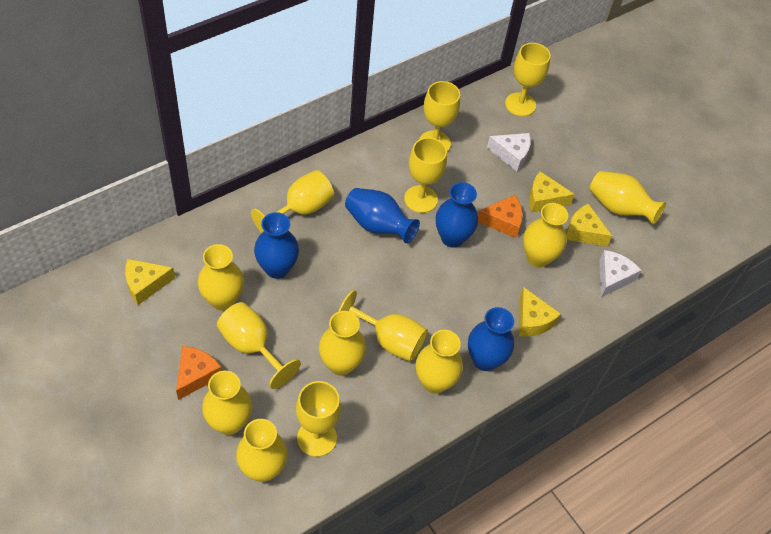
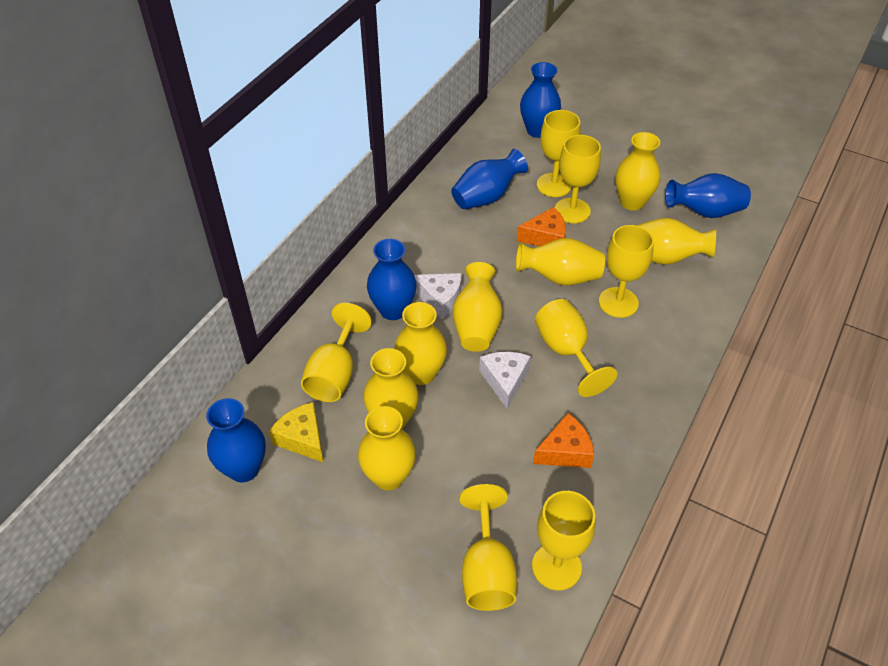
blue vase: [254,212,299,279] [345,188,420,243] [436,182,478,248] [468,307,514,371] = 4 -> [206,398,266,482] [367,239,417,320] [451,149,528,209] [520,62,561,138] [665,173,751,218] = 5
yellow cheese: [125,259,175,305] [519,287,561,337] [529,171,575,212] [566,203,612,246] = 4 -> [269,402,324,463] = 1

